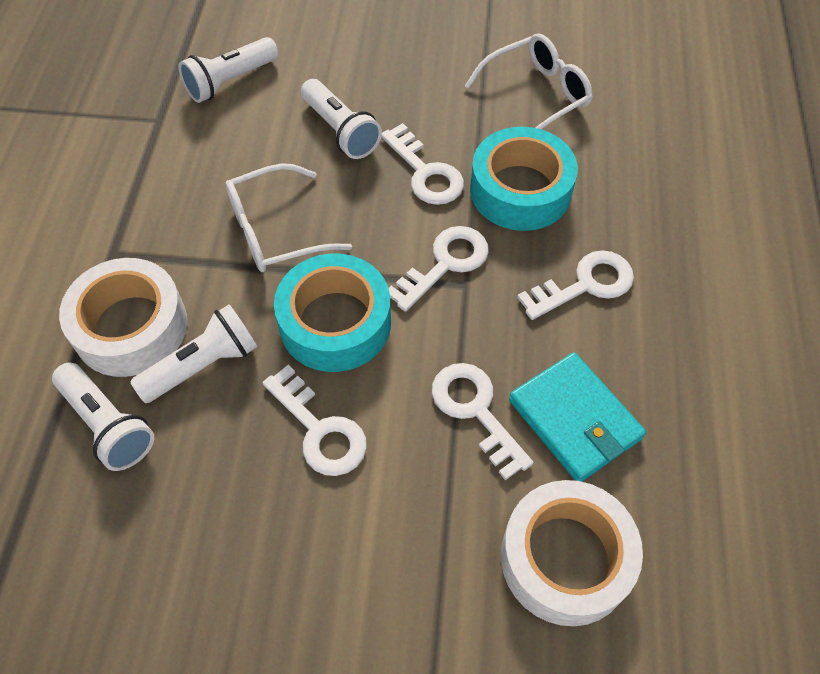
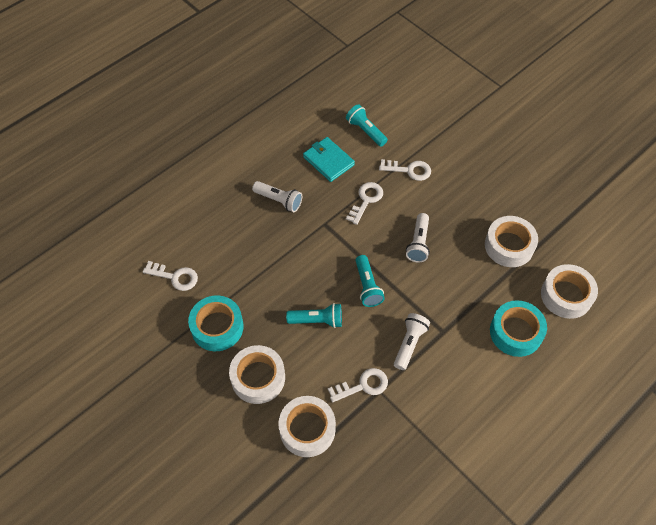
turquoise flashlight: none = 0 -> [286,303,342,328] [346,104,388,147] [355,255,385,307] = 3
white flashlight: [52,363,154,471] [130,304,257,403] [178,37,278,103] [301,79,382,159] = 4 -> [252,181,302,212] [394,313,430,370] [406,213,430,262] = 3
white glasses: [225,163,352,272] [465,34,593,129] = 2 -> none = 0
white key: [262,365,367,476] [381,123,464,205] [389,226,489,312] [432,363,534,480] [517,250,634,320] = 5 -> [143,261,198,291] [328,368,388,403] [346,182,383,225] [379,159,431,181] = 4
white tape: [59,258,187,377] [501,480,643,626] = 2 -> [229,345,285,404] [278,396,336,457] [485,216,538,267] [541,264,598,319] = 4

